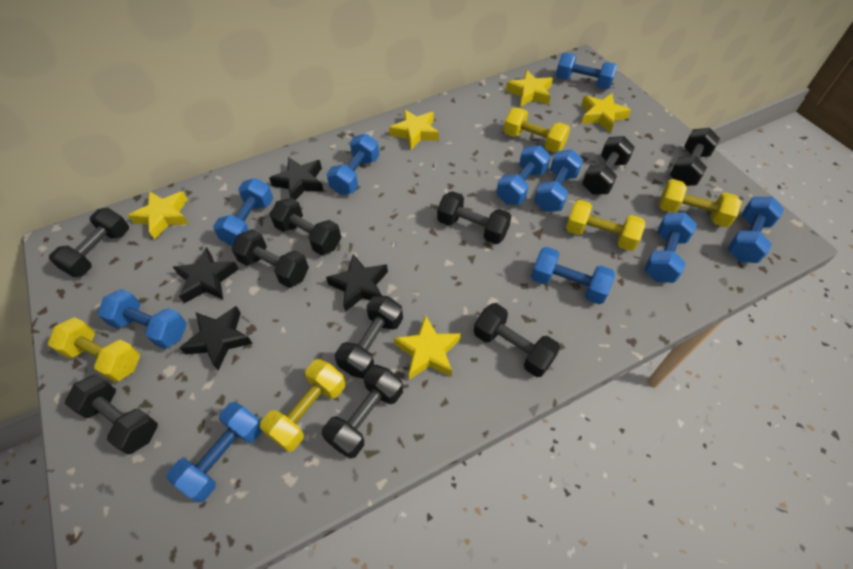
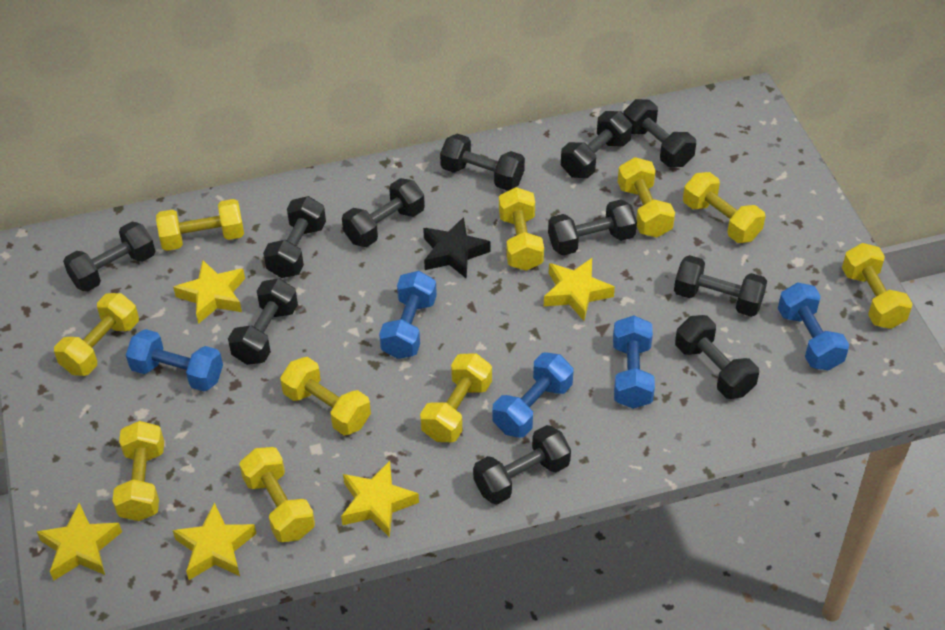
black dumbbell: [49,208,129,277] [65,374,158,454] [231,229,309,288] [270,198,341,255] [322,365,403,459] [335,295,403,379] [437,191,511,244] [474,303,560,377] [582,136,635,194] [670,128,720,186] = 10 -> [63,222,155,292] [228,278,298,365] [263,196,326,278] [342,178,425,247] [440,134,525,191] [473,425,571,505] [548,199,637,256] [561,111,632,178] [623,99,696,167] [674,255,767,317] [675,315,759,399] = 11
black star: [173,247,239,303] [180,306,253,370] [269,157,324,200] [326,254,388,312] = 4 -> [423,217,491,279] = 1
blue dumbbell: [98,289,187,349] [166,402,262,503] [213,178,273,246] [327,134,379,195] [497,145,551,205] [531,247,615,304] [534,149,583,212] [556,53,618,89] [644,212,697,283] [728,197,784,263] = 10 -> [126,329,223,391] [379,271,437,359] [492,352,573,438] [613,315,655,409] [778,282,849,371] = 5
yellow dumbbell: [48,317,140,382] [260,359,345,452] [503,107,570,153] [566,200,645,251] [659,179,742,227] = 5 -> [54,293,139,376] [112,421,164,521] [156,199,244,251] [239,447,315,542] [280,357,371,435] [420,353,492,442] [499,187,544,271] [618,157,675,238] [683,172,766,243] [842,243,913,329] = 10

